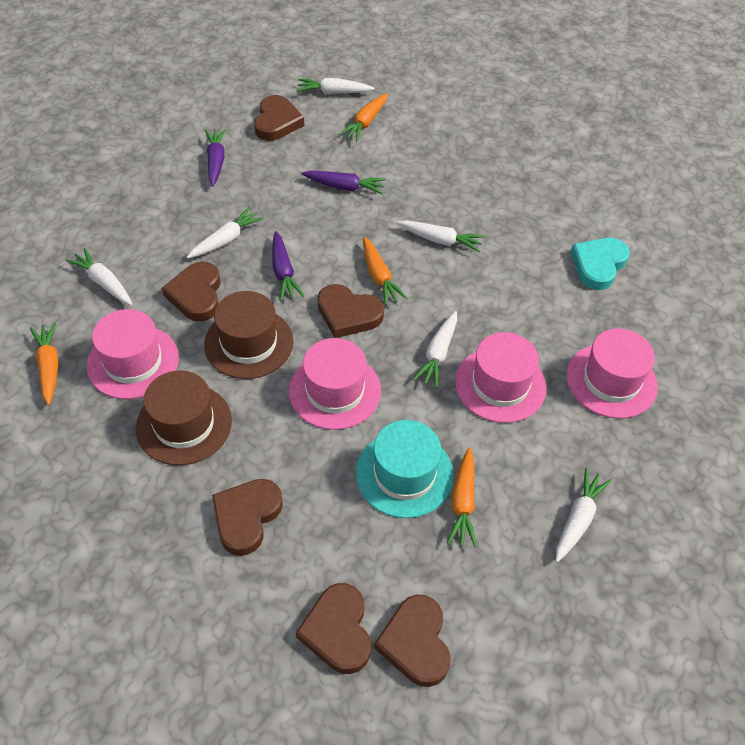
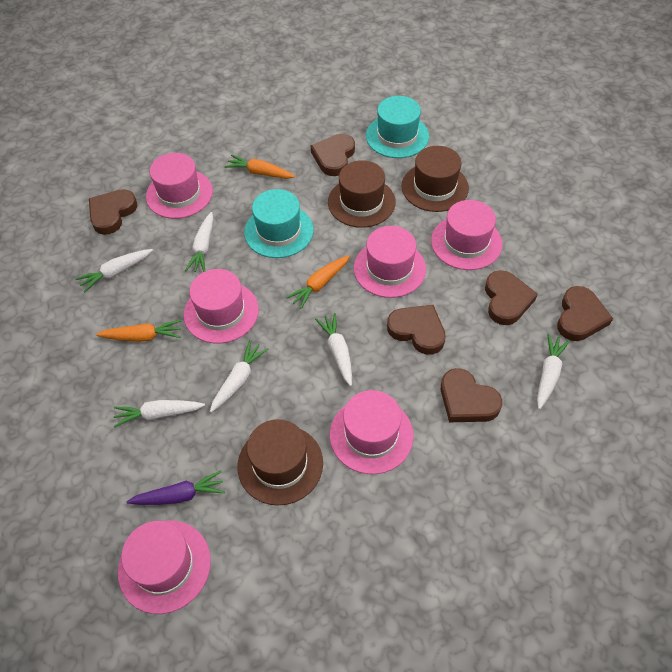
brown hat: [136,371,232,465] [204,291,294,379] = 2 -> [238,419,323,505] [328,160,396,228] [402,146,469,212] = 3
orange carrot: [30,323,59,405] [339,93,388,142] [363,237,408,305] [447,447,477,547] = 4 -> [96,320,181,342] [225,155,295,179] [286,255,350,309] = 3
pink hat: [87,309,179,399] [289,338,381,430] [455,332,546,423] [566,328,658,419] = 4 -> [118,521,211,614] [146,153,213,219] [184,269,259,344] [330,390,414,474] [354,226,426,298] [431,200,503,270] = 6
purple carrot: [205,129,226,186] [272,231,304,301] [301,171,386,194] = 3 -> [126,470,225,505] = 1
turquoise hat: [356,420,454,518] = 1 -> [244,189,314,258] [366,96,429,158] = 2
turquoise heart: [571,238,630,290] = 1 -> none = 0

